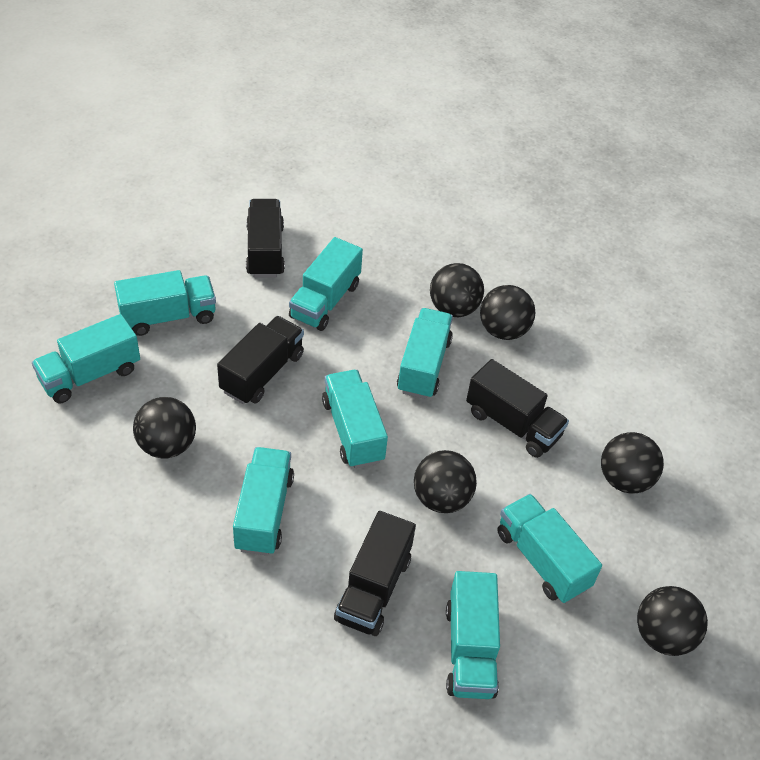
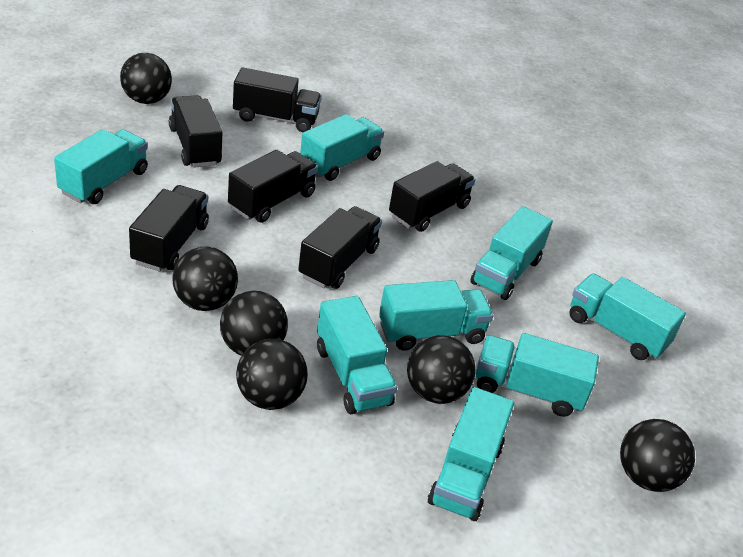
black truck: [217,316,304,404] [246,199,285,277] [334,511,416,636] [466,359,569,458] = 4 -> [129,185,209,272] [169,95,222,168] [228,150,318,223] [233,67,322,132] [298,206,382,289] [389,161,475,232] = 6

